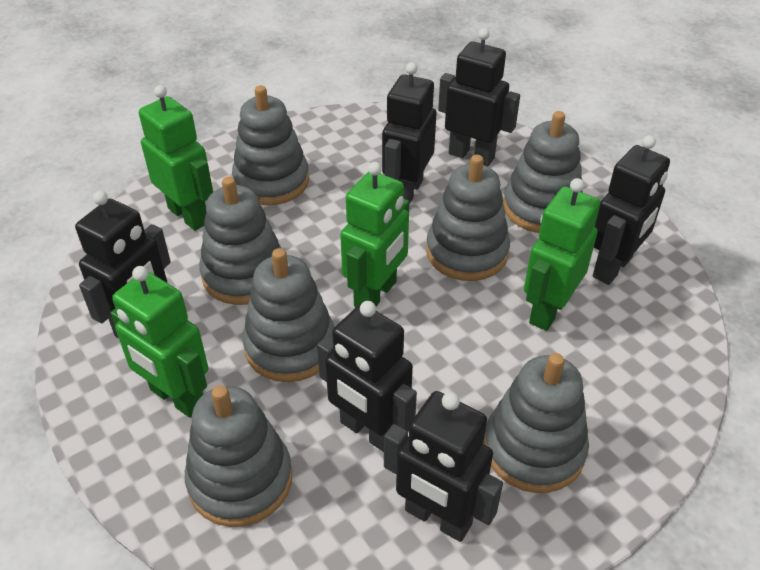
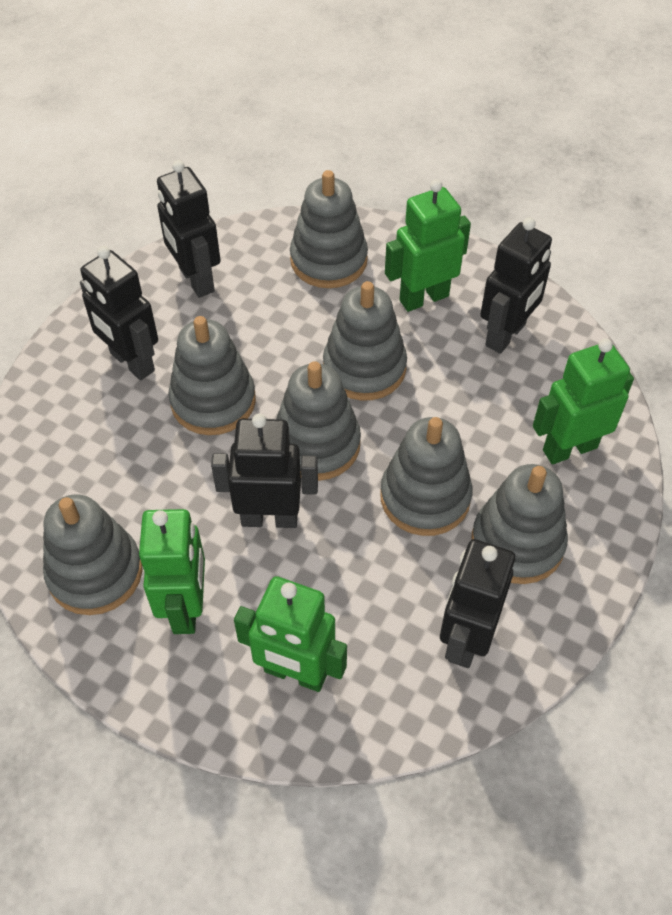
black robot: [75,191,171,338] [317,301,417,452] [382,62,437,205] [384,391,503,542] [438,28,520,166] [593,135,670,285] = 6 -> [80,246,158,380] [157,160,221,298] [211,413,318,528] [440,539,515,668] [481,217,552,354] = 5

